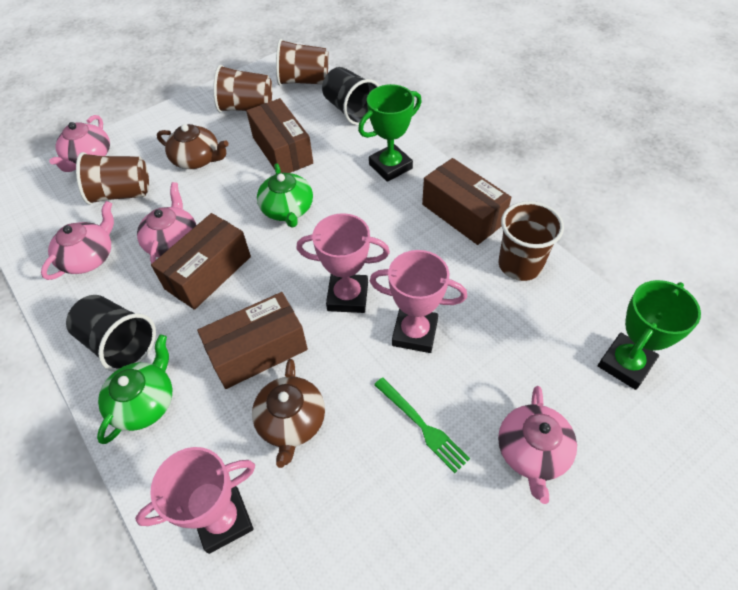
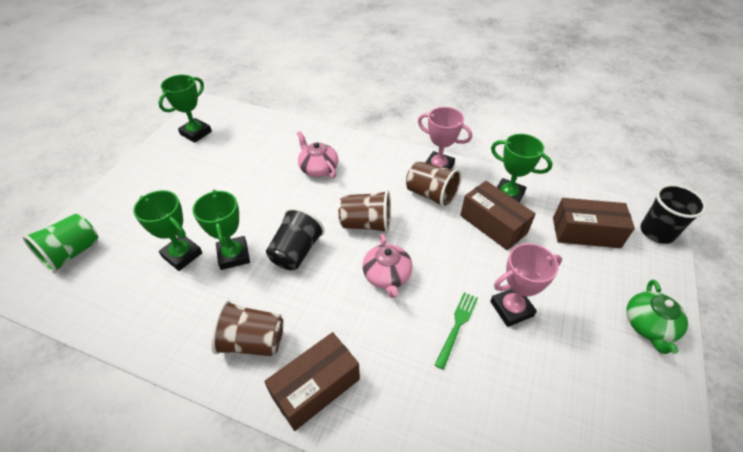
brown box: [151,213,251,310] [197,292,308,389] [246,98,313,173] [422,158,511,245] = 4 -> [264,332,360,431] [460,181,536,250] [553,198,635,248] = 3
brown cup: [76,152,149,205] [213,64,272,112] [276,39,329,85] [499,201,564,281] = 4 -> [211,300,284,357] [339,190,391,233] [406,161,461,208] = 3
brown teapot: [157,124,229,169] [252,359,325,468] = 2 -> none = 0
green cup: none = 0 -> [22,214,98,273] = 1
green teapot: [97,334,172,444] [257,163,313,228] = 2 -> [626,280,688,354] = 1
green trophy: [358,84,422,182] [598,280,701,390] = 2 -> [133,190,202,271] [158,75,212,143] [192,190,250,270] [491,134,553,203] = 4
pink teapot: [41,201,114,280] [49,115,110,172] [137,182,196,264] [498,386,577,504] = 4 -> [297,131,338,178] [363,233,413,298] = 2
pink trophy: [135,447,255,554] [297,213,390,313] [370,250,467,353] = 3 -> [418,107,472,169] [490,243,562,327] = 2

